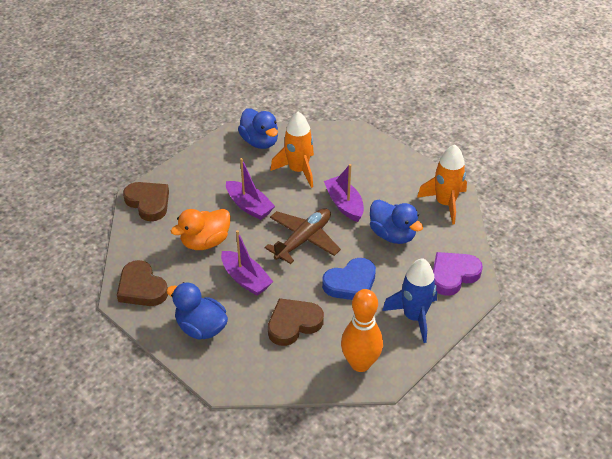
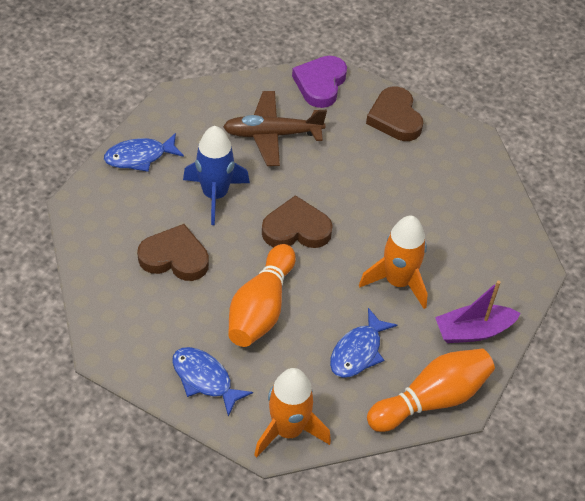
blue duck: [166,282,228,340] [238,108,278,149] [370,200,423,244] = 3 -> none = 0
blue fish: none = 0 -> [104,133,184,172] [172,347,253,417] [330,308,397,378] = 3
blue heart: [322,258,376,300] = 1 -> none = 0
orange bowling pin: [341,289,383,372] = 1 -> [228,244,296,347] [367,348,495,432] = 2
orange duck: [171,209,231,250] = 1 -> none = 0
purple boat: [221,230,273,296] [226,158,275,220] [324,164,364,222] = 3 -> [435,281,521,343] = 1

